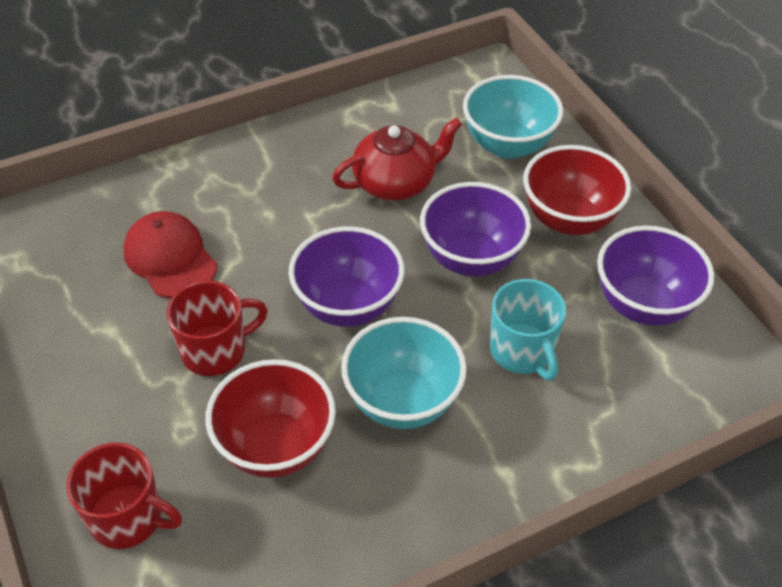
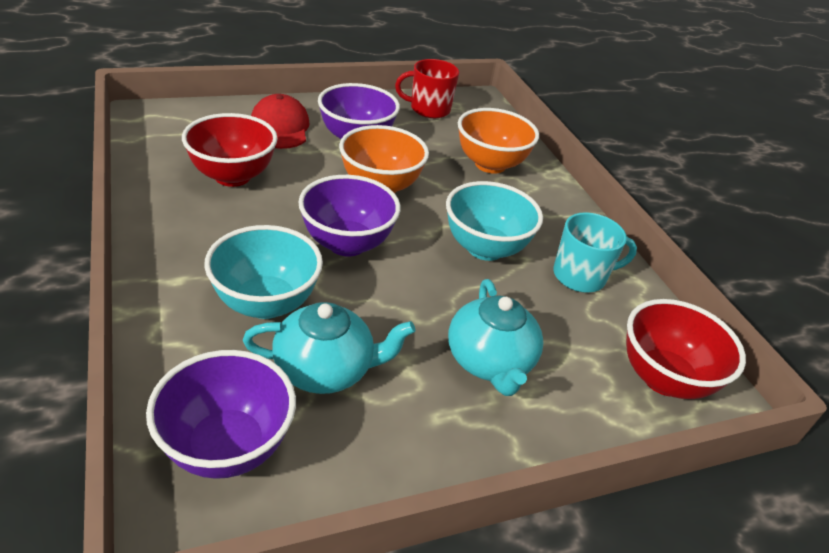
orange bowl: none = 0 -> [339,125,429,193] [458,108,539,174] = 2
red mug: [66,443,182,549] [167,281,268,376] = 2 -> [395,59,459,118] = 1
red teapot: [332,118,462,201] = 1 -> none = 0
turquoise teapot: none = 0 -> [243,302,415,394] [448,279,543,396] = 2

